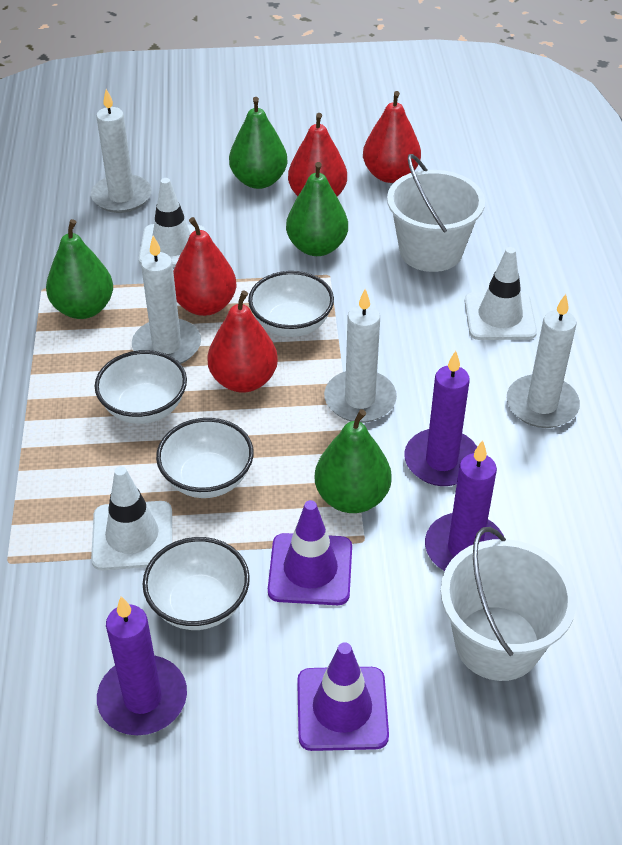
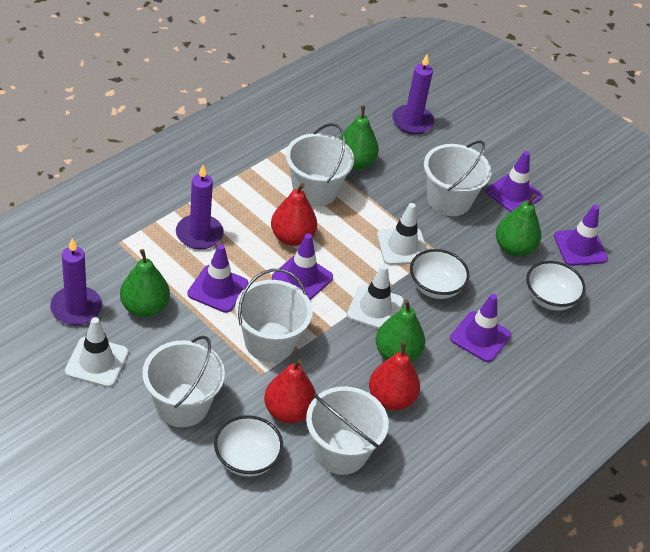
purple traffic cone: [268,500,352,605] [297,642,389,751] = 2 -> [187,244,248,313] [272,233,333,300] [450,294,511,362] [486,151,542,212] [554,205,608,266] = 5
red pear: [173,217,236,316] [207,290,278,393] [288,113,347,197] [363,91,421,183] = 4 -> [264,359,316,423] [271,183,317,246] [369,342,420,410] = 3
white bowl: [95,350,187,424] [143,537,250,630] [156,418,254,498] [248,271,334,337] = 4 -> [214,415,283,477] [410,249,470,299] [526,261,586,311] = 3
white bucket: [387,154,485,272] [440,527,577,681] = 2 -> [142,336,225,427] [235,269,313,362] [286,123,354,207] [306,386,389,475] [424,141,491,216] = 5
white candle: [91,89,152,213] [132,236,201,364] [324,289,397,423] [507,294,580,428] = 4 -> none = 0

